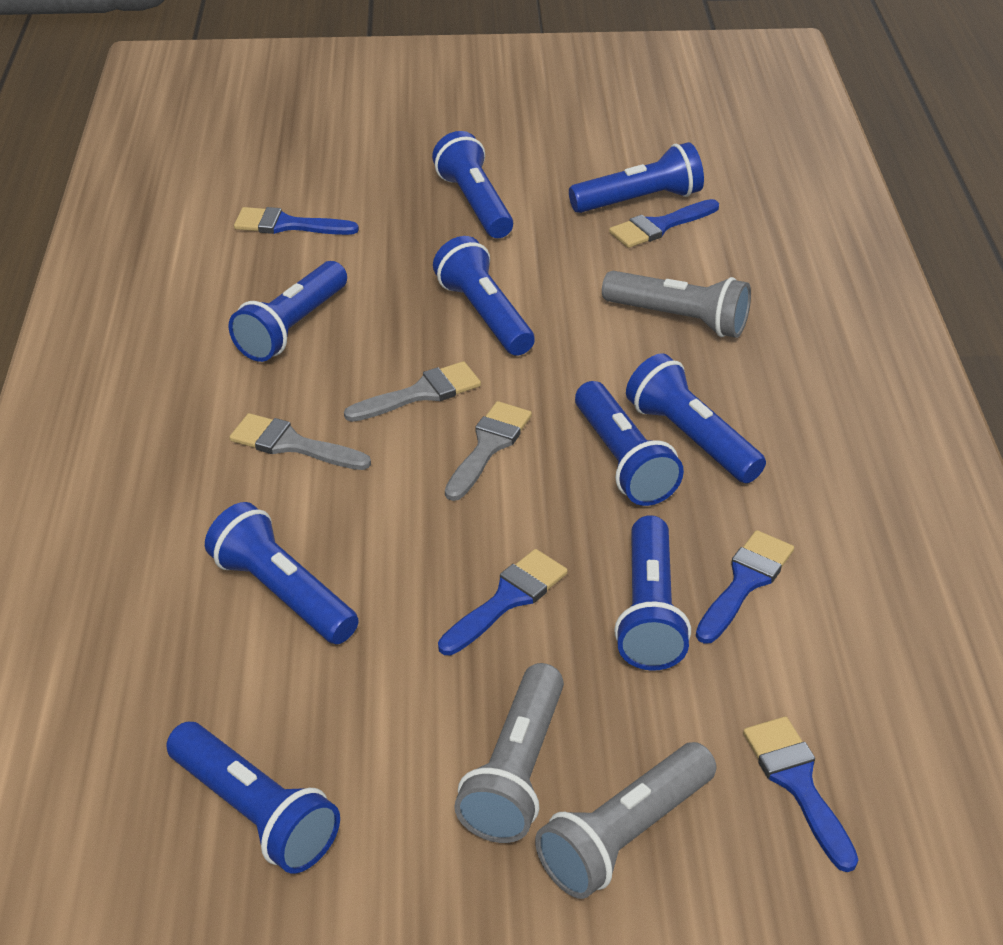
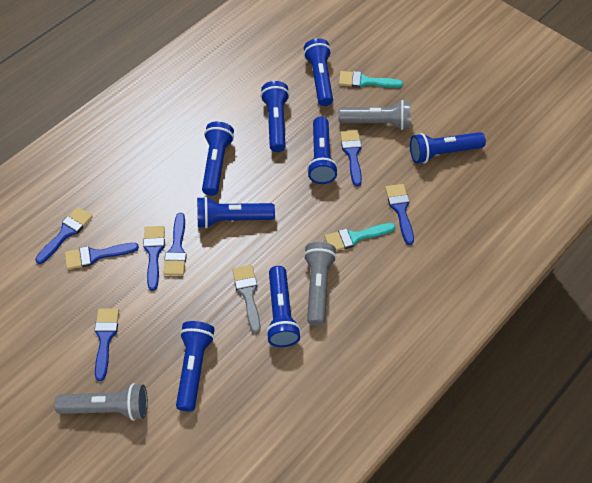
blue brush: [234,207,359,235] [438,549,568,655] [609,199,719,248] [696,530,794,644] [743,716,858,872] = 5 -> [35,207,93,264] [65,243,139,270] [94,309,119,381] [143,226,165,291] [164,213,187,275] [340,130,362,186] [385,184,414,245] = 7
blue flashlight: [166,722,340,874] [205,502,359,644] [229,261,347,362] [432,131,513,238] [433,236,535,356] [569,142,704,213] [575,381,684,506] [614,515,691,671] [626,353,766,483] = 9 -> [176,321,215,411] [197,196,275,228] [202,121,234,196] [260,81,290,152] [266,266,301,347] [303,38,333,106] [307,117,338,184] [410,132,486,164] = 8
grey brush: [229,413,371,470] [344,361,481,422] [445,401,532,501] = 3 -> [232,265,261,333] = 1
turquoise brush: none = 0 -> [325,223,395,251] [339,71,403,88] = 2

